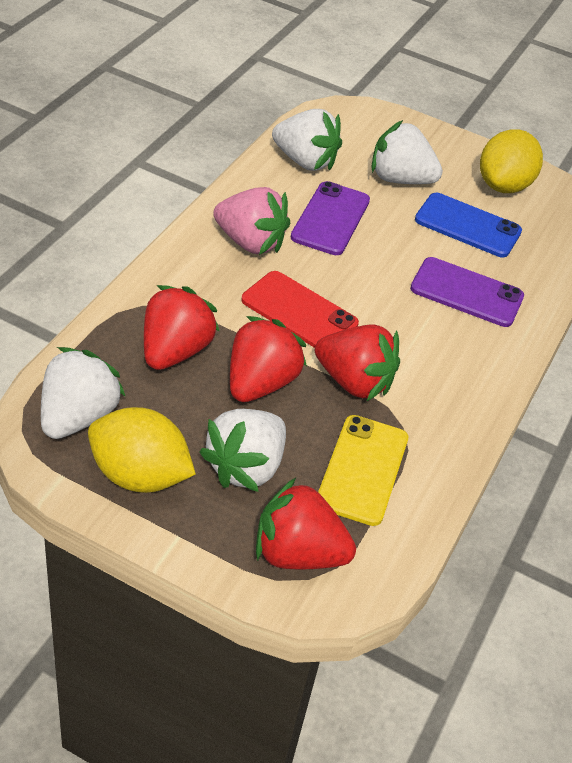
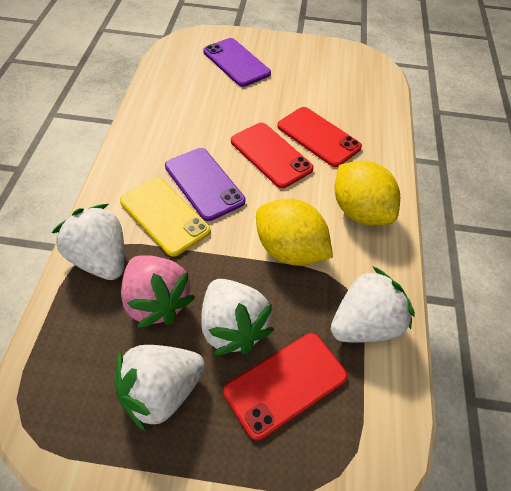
blue phone: [415,193,522,257] = 1 -> none = 0
red phone: [241,271,359,348] = 1 -> [224,333,347,441] [231,123,314,188] [277,107,362,167] = 3
red strawberry: [144,285,220,370] [230,316,307,402] [256,478,356,569] [315,325,400,402] = 4 -> none = 0

